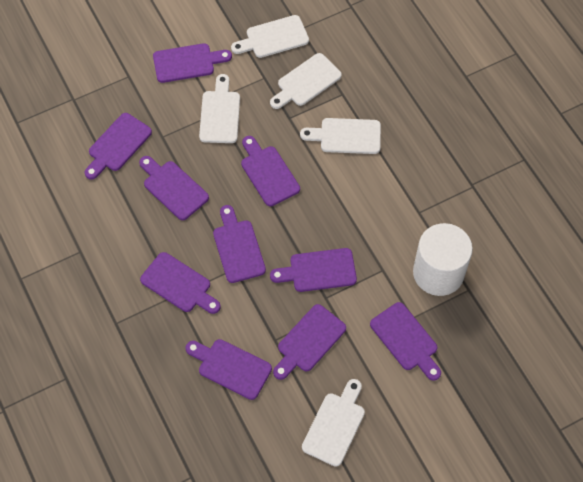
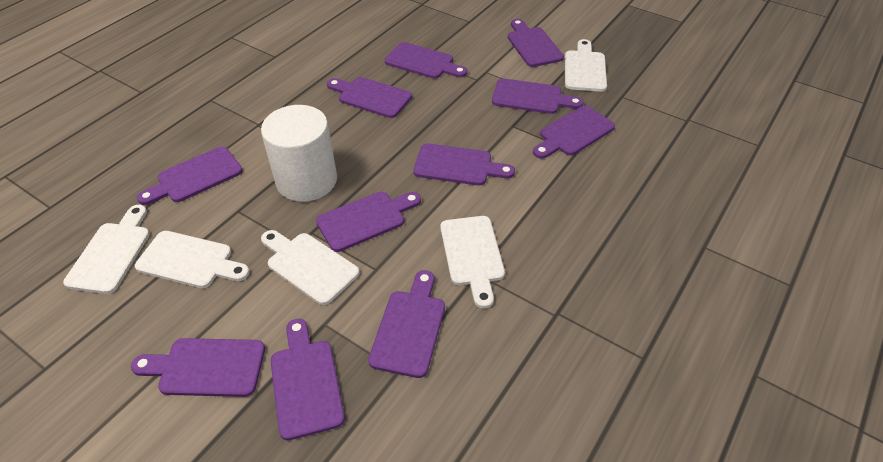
purple cutting board: [84,113,152,180] [139,156,209,220] [140,252,221,314] [153,43,232,83] [186,339,272,400] [213,205,266,283] [241,136,300,206] [270,248,357,292] [273,304,346,380] [370,302,441,381] = 10 -> [131,338,265,397] [137,147,243,205] [270,319,345,440] [316,192,421,252] [327,77,412,118] [368,270,445,378] [385,42,467,79] [413,143,515,185] [492,78,583,114] [508,19,564,67] [533,106,615,159] = 11

